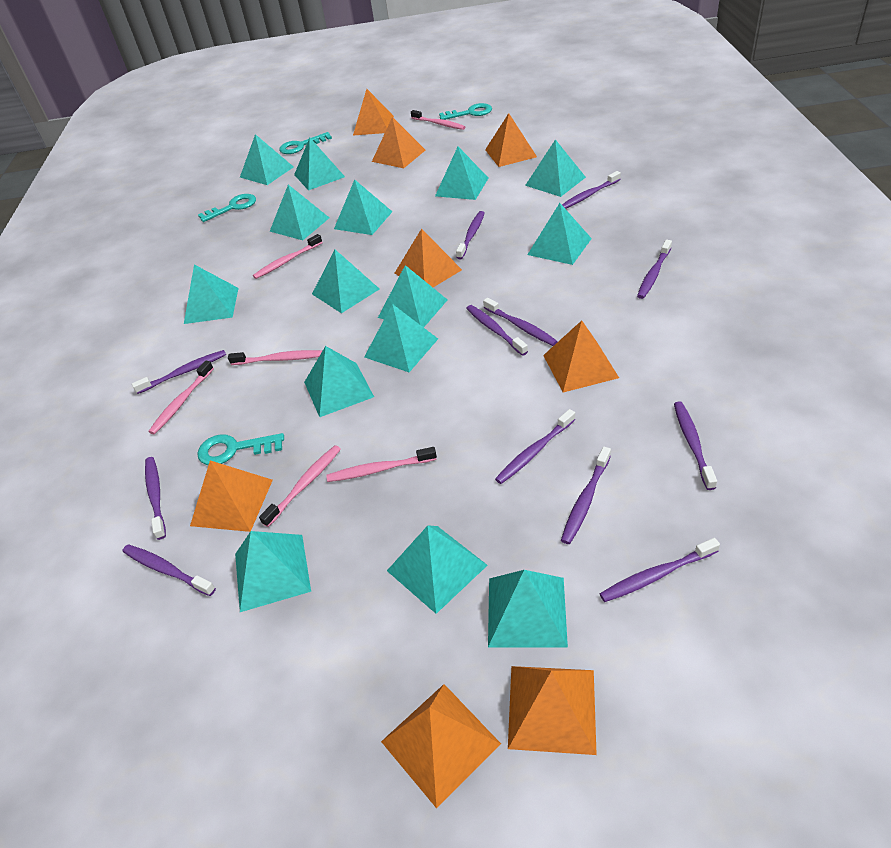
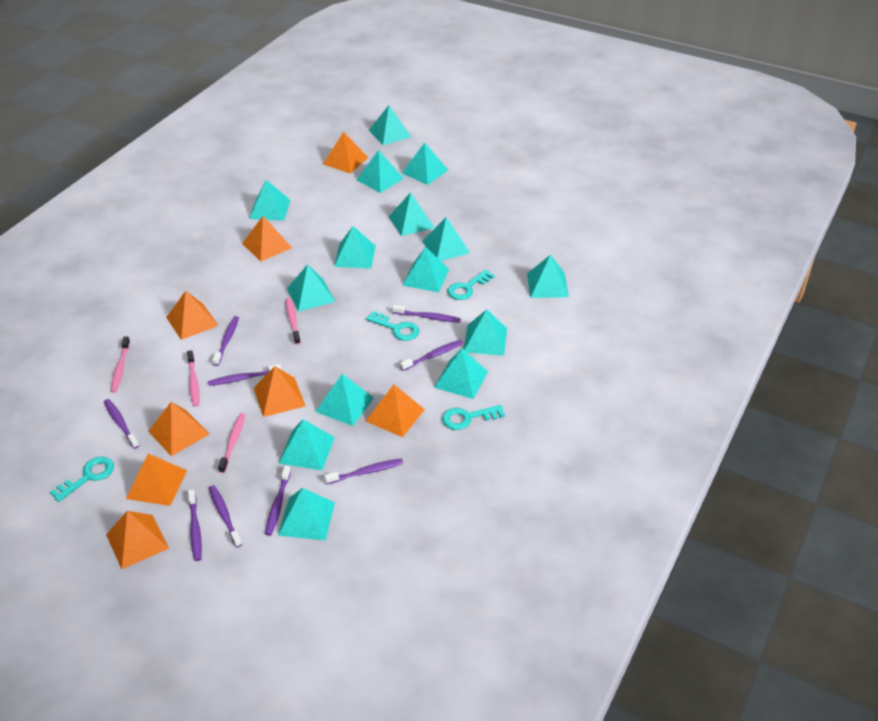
pink toothbrush: [148,360,214,435] [228,350,322,365] [253,234,322,279] [259,445,341,527] [326,447,437,482] [411,110,465,130] = 6 -> [111,337,130,392] [187,350,200,407] [218,413,245,473] [286,298,301,345] = 4
purple toothbrush: [122,544,216,596] [132,350,226,394] [145,457,166,540] [456,211,485,259] [466,305,528,356] [483,297,558,346] [495,409,575,484] [561,447,611,544] [562,171,621,209] [600,538,720,602] [637,240,672,299] [674,401,717,490] = 12 -> [104,399,139,449] [188,489,202,561] [208,364,282,386] [209,485,242,548] [212,316,239,366] [265,466,291,536] [324,459,403,484] [392,305,461,323] [400,340,463,371] = 9

